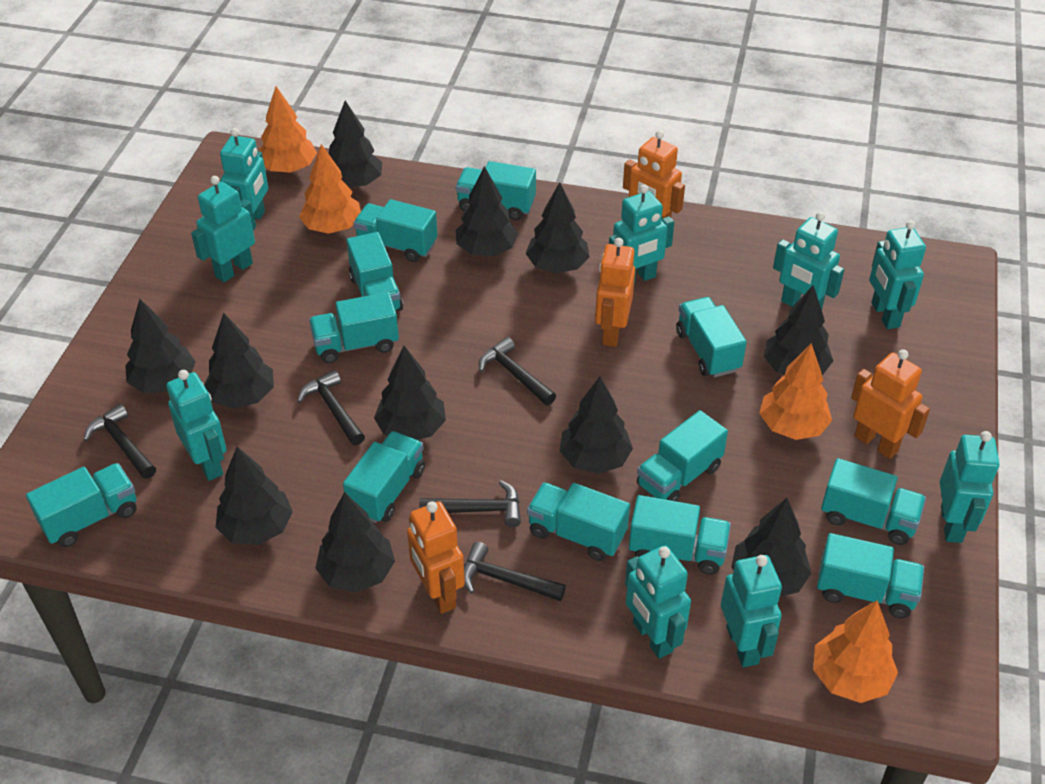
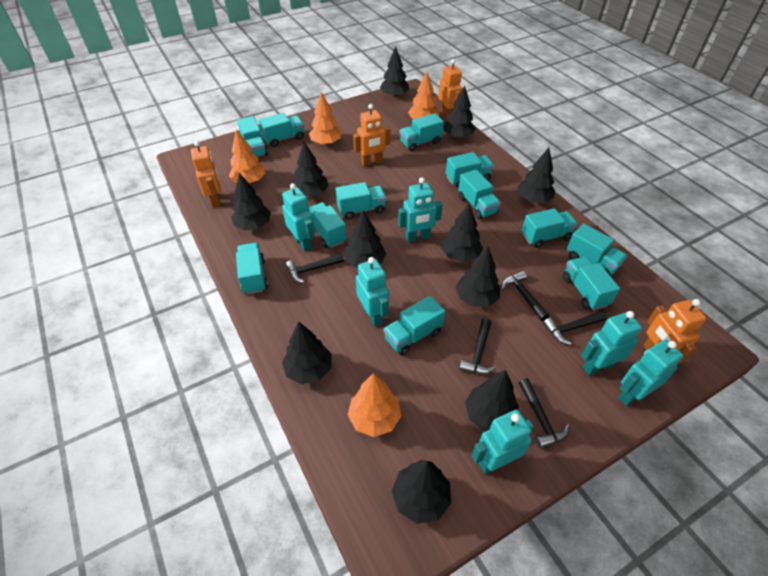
turquoise robot: [166,370,227,481] [191,176,255,282] [220,128,268,231] [609,184,674,285] [625,545,691,659] [721,555,782,667] [773,212,844,310] [869,220,926,329] [940,431,1000,543] = 9 -> [282,183,315,251] [356,257,389,327] [398,178,443,242] [472,410,534,474] [581,311,642,376] [618,340,683,406] = 6

